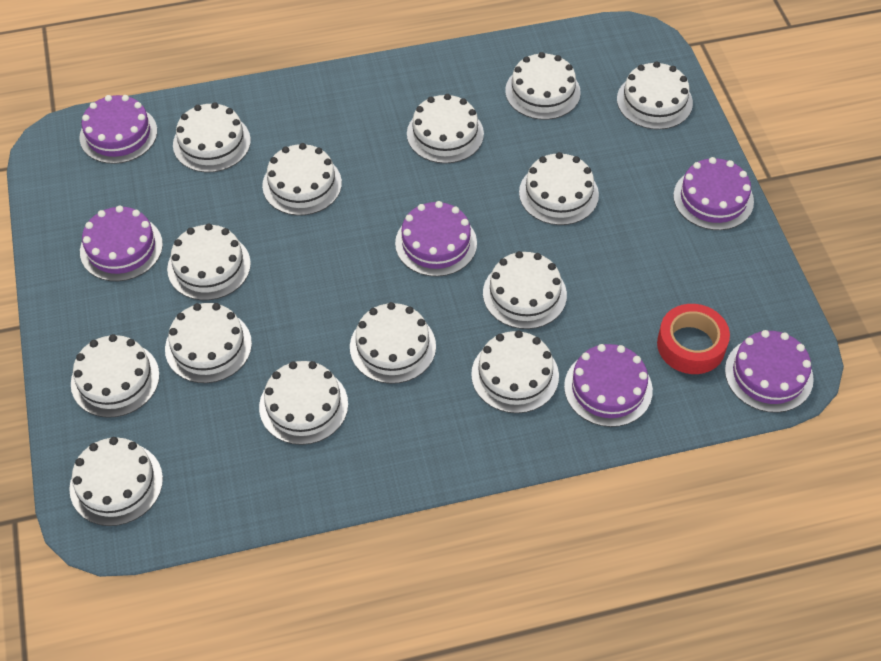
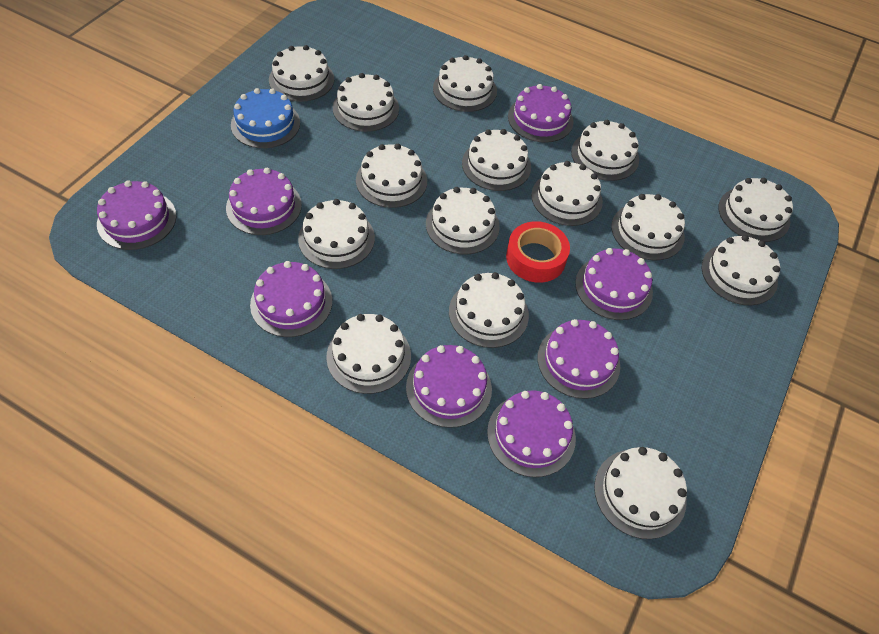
blue cake: none = 0 -> [231,88,300,148] = 1
purple cake: [79,95,157,164] [80,206,163,281] [395,201,477,277] [564,344,653,427] [673,157,754,230] [725,330,814,413] = 6 -> [97,180,177,250] [226,168,302,235] [250,261,332,337] [406,345,492,428] [487,391,576,477] [508,84,574,143] [538,319,620,399] [575,248,653,320] = 8
white cake: [69,437,163,526] [71,334,160,418] [165,303,252,383] [167,223,251,300] [173,102,251,172] [259,361,348,445] [262,143,342,215] [350,302,436,384] [407,94,484,163] [471,330,559,413] [483,251,567,329] [505,52,581,120] [519,152,599,225] [617,61,693,130] = 14 -> [269,45,334,102] [298,199,375,269] [326,314,411,394] [333,73,399,132] [356,144,427,208] [426,187,500,254] [433,55,497,112] [449,272,529,348] [462,129,531,191] [531,161,603,226] [571,120,639,181] [594,447,687,539] [611,194,685,261] [702,235,780,306] [718,178,793,242] = 15

